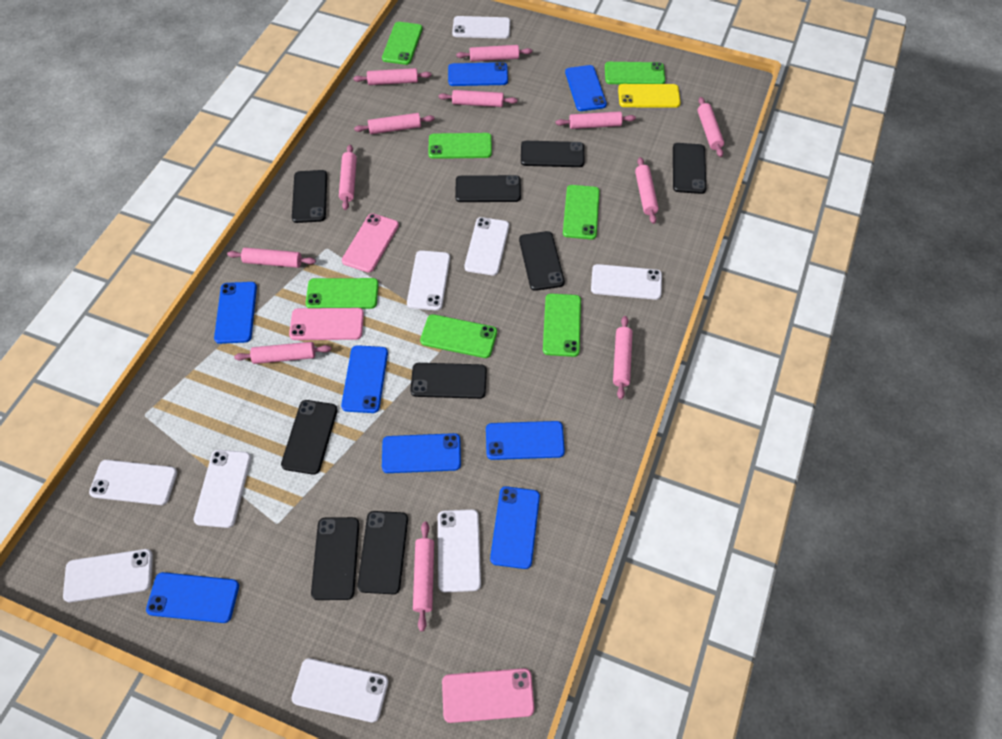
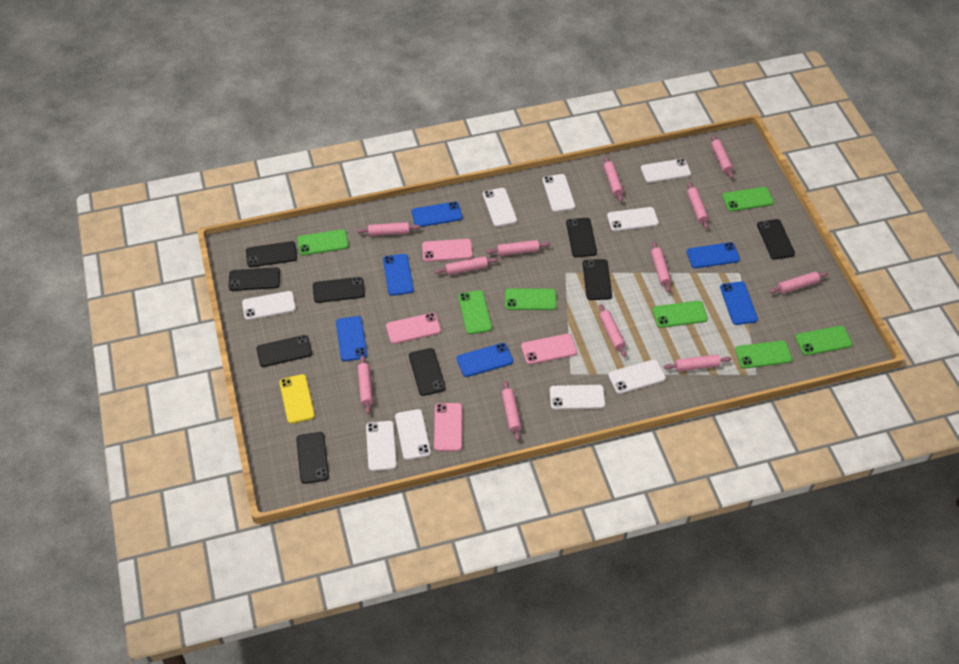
blue phone: [146,572,239,623] [214,282,257,344] [341,345,388,413] [382,433,461,473] [448,62,508,86] [486,421,565,460] [490,486,540,569] [565,65,607,111] = 8 -> [336,316,367,361] [383,254,414,296] [412,202,462,227] [457,343,513,377] [686,242,740,268] [720,281,758,325] = 6
pink phone: [289,308,364,340] [342,213,399,272] [442,668,534,723] = 3 -> [386,313,441,344] [422,239,473,262] [434,403,462,451] [521,334,577,365] = 4

